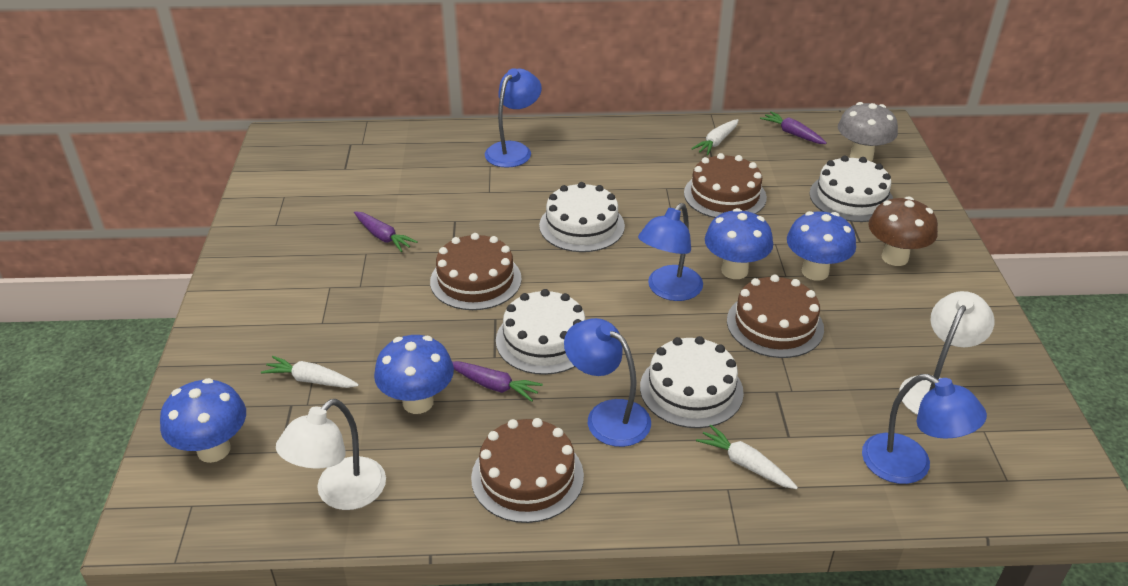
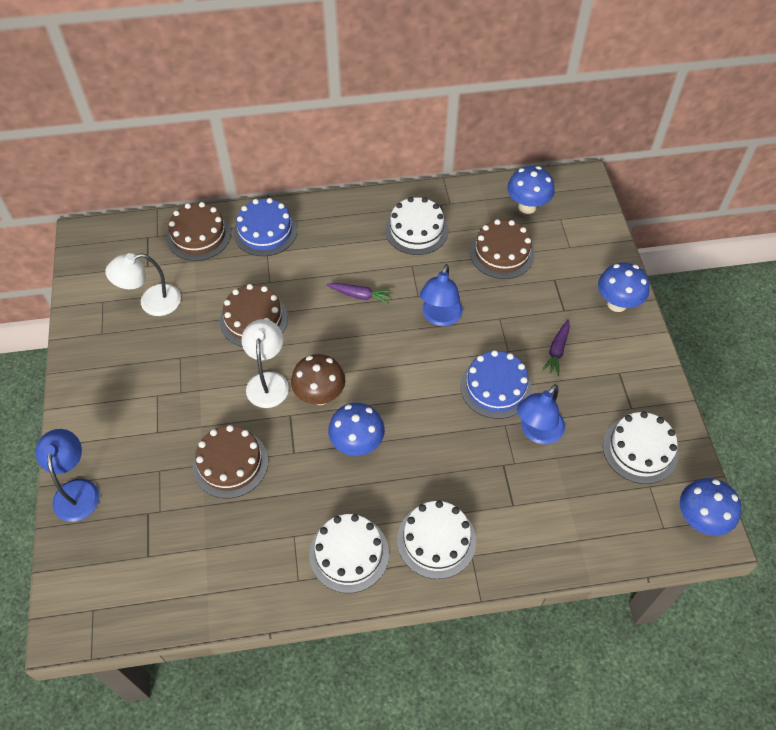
blue cake: none = 0 -> [234,198,297,256] [460,350,532,419] = 2
blue lamp: [485,68,542,168] [564,318,651,447] [638,203,703,301] [862,374,987,484] = 4 -> [36,429,100,522] [420,264,463,326] [517,384,565,444] = 3
grey mushroom: [838,102,898,162] = 1 -> none = 0
purple carrot: [354,211,418,252] [453,361,543,402] [760,111,827,144] = 3 -> [327,283,392,304] [542,319,570,376] = 2
white carrot: [261,356,359,388] [691,119,739,155] [696,425,798,489] = 3 -> none = 0

